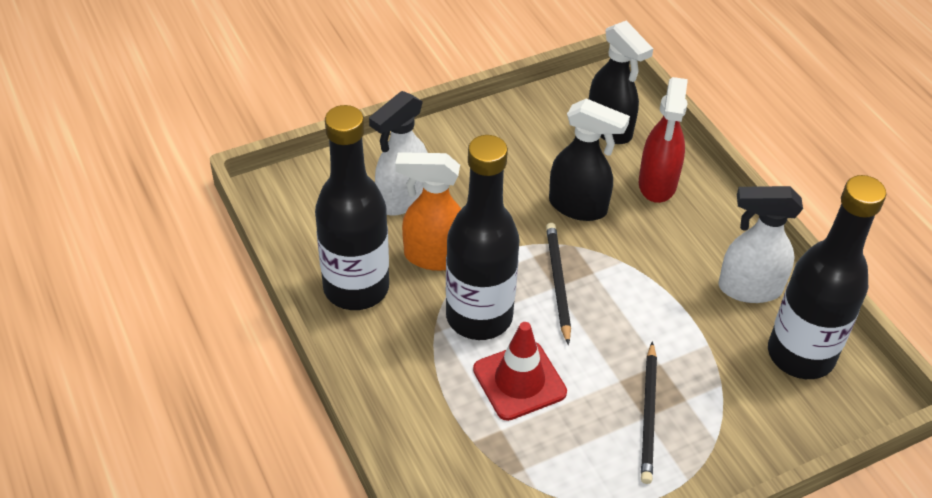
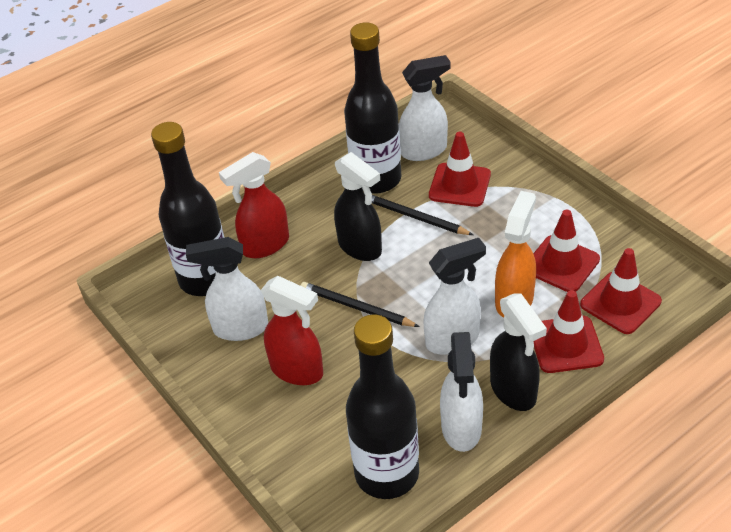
red spray bottle: [639,77,688,203] = 1 -> [219,152,289,259] [261,276,323,385] = 2
red traffic cone: [473,322,567,421] = 1 -> [429,132,491,207] [533,210,600,292] [534,290,604,373] [580,248,662,334] = 4
white spray bottle: [369,91,428,216] [718,186,803,303] = 2 -> [186,237,268,341] [399,55,451,161] [424,238,486,355] [440,332,483,452] = 4

